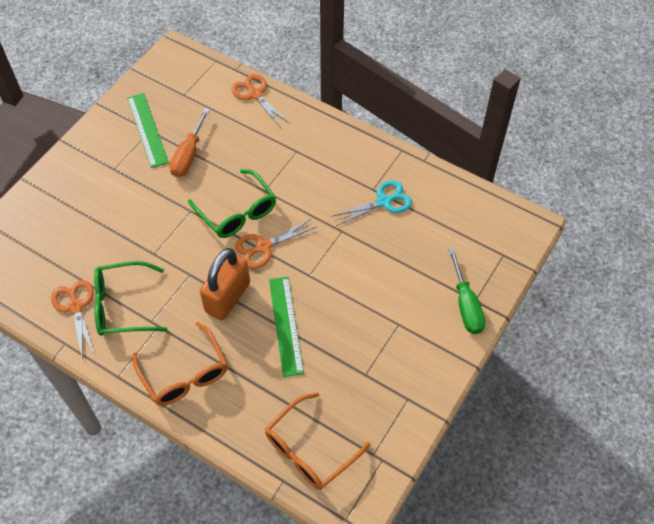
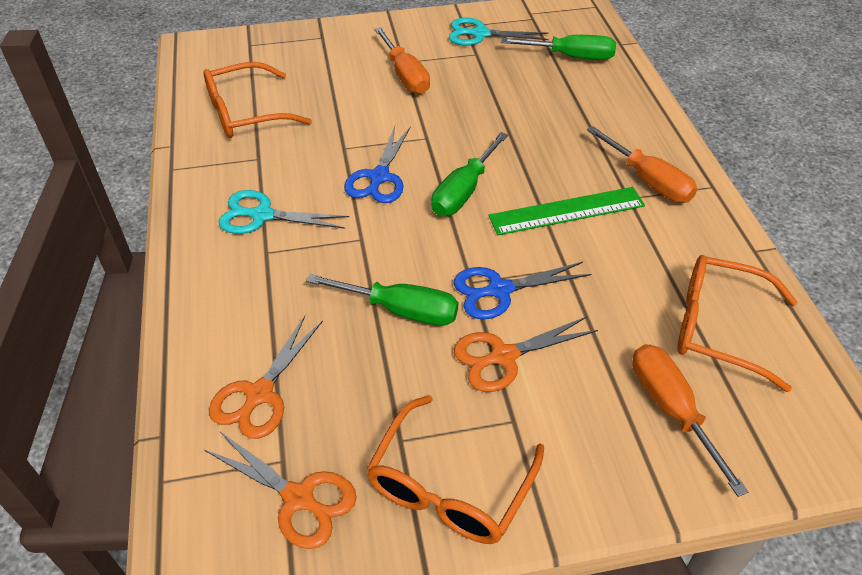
blue scissors: none = 0 -> [344,126,411,203] [454,262,592,320] = 2
green glasses: [94,261,168,336] [188,169,276,238] = 2 -> none = 0
green ruler: [127,93,169,168] [269,277,304,377] = 2 -> [488,187,645,235] = 1
green screwdriver: [448,248,485,334] = 1 -> [306,274,458,326] [431,132,508,216] [501,35,616,60] = 3
orange glasses: [132,322,228,406] [265,392,370,490] = 2 -> [203,62,312,138] [366,395,544,544] [677,255,797,392] = 3
orange padlock: [200,248,250,320] = 1 -> none = 0
orange screwdriver: [169,108,210,177] = 1 -> [374,27,430,94] [587,126,697,203] [632,344,748,497] = 3
turquoise scissors: [331,180,412,226] = 1 -> [219,190,349,234] [449,18,549,46] = 2

